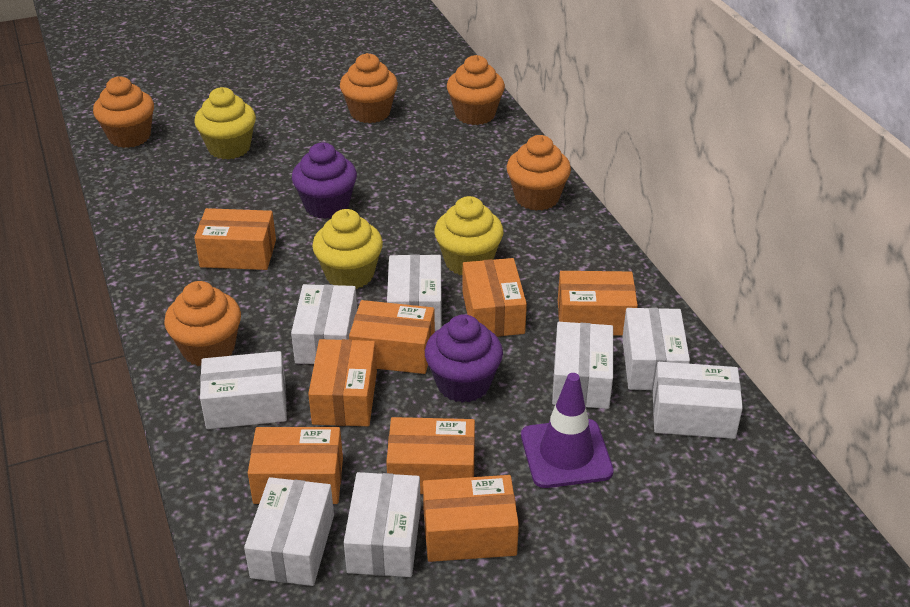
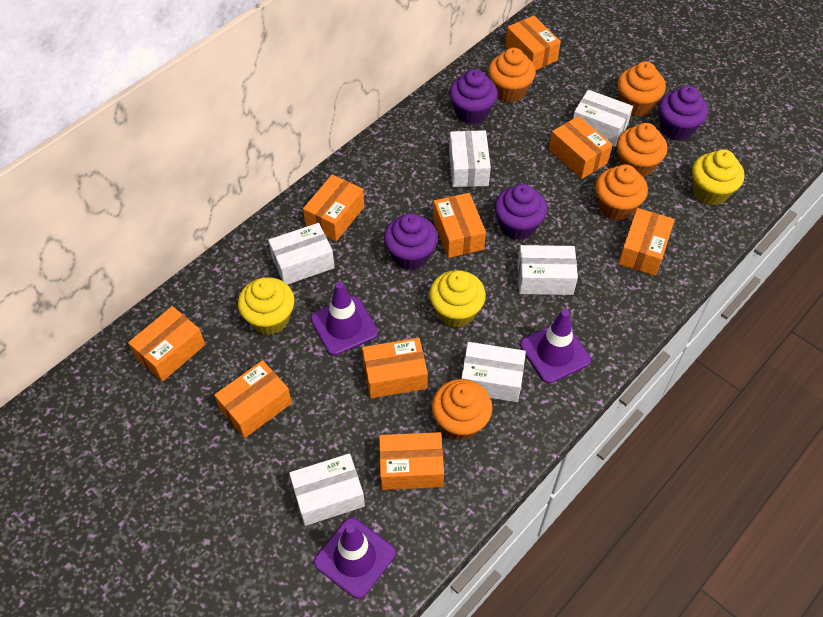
orange box: [194,208,276,270] [248,427,343,504] [308,339,377,426] [349,300,435,374] [386,417,475,494] [423,475,519,562] [462,258,527,337] [558,271,638,336] = 8 -> [128,306,205,382] [214,360,292,438] [303,174,364,241] [362,338,428,398] [379,432,444,490] [433,193,486,258] [505,15,561,70] [549,116,612,179] [618,208,675,276] = 9
purple cupcake: [292,142,357,219] [425,314,503,403] = 2 -> [384,213,438,270] [450,69,498,124] [494,184,547,240] [659,85,708,141] = 4
purple traffic cone: [521,373,614,488] = 1 -> [311,282,378,356] [314,518,396,599] [520,309,591,383] = 3
white box: [200,351,287,429] [244,477,334,586] [291,284,357,364] [344,472,421,577] [387,254,442,331] [552,322,613,409] [622,308,690,391] [653,362,743,439] = 8 -> [268,223,335,285] [289,453,365,526] [449,130,491,187] [461,342,526,402] [518,245,578,295] [573,90,633,147] = 6

